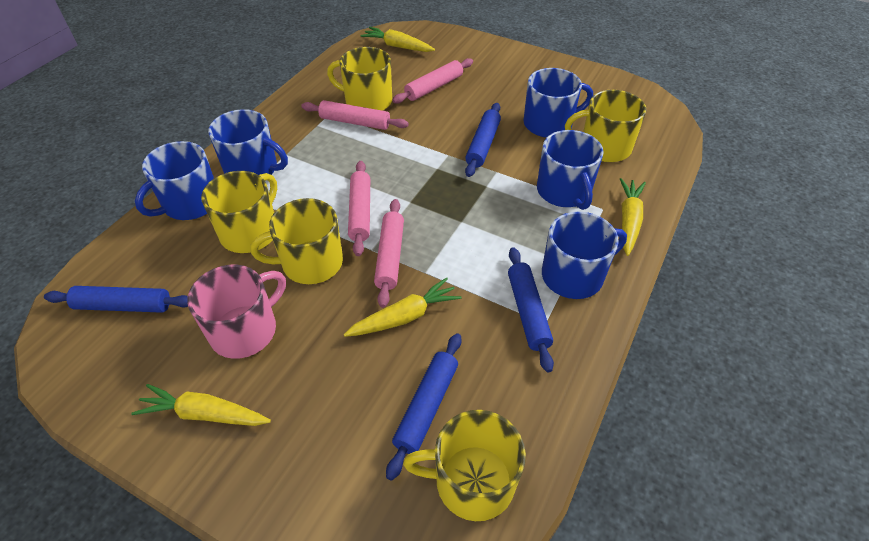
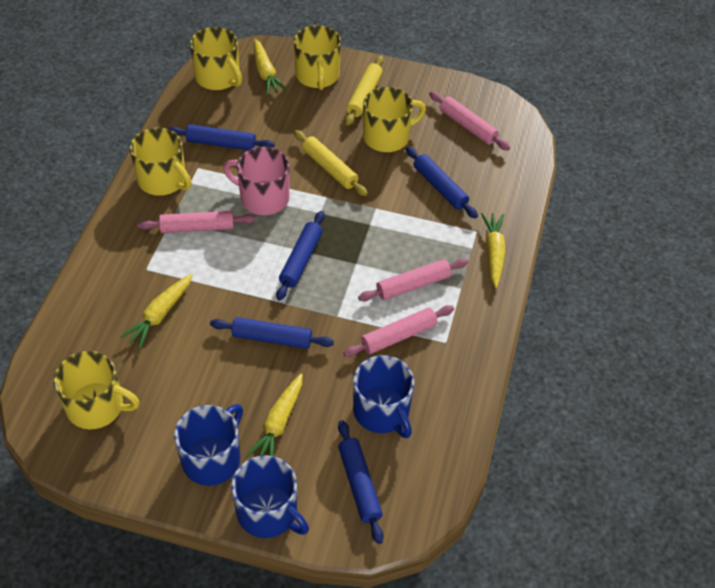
blue mug: [135,141,214,220] [208,109,288,175] [524,68,593,138] [537,130,604,210] [542,211,627,299] = 5 -> [174,404,243,486] [231,455,309,538] [353,355,414,438] = 3
blue rolling pin: [44,286,188,313] [386,333,462,481] [465,103,501,177] [508,247,554,372] = 4 -> [168,124,275,150] [210,317,334,349] [276,211,325,301] [338,420,384,544] [406,146,478,219] = 5
yellow rolling pin: none = 0 -> [294,130,368,196] [345,56,384,126] = 2

